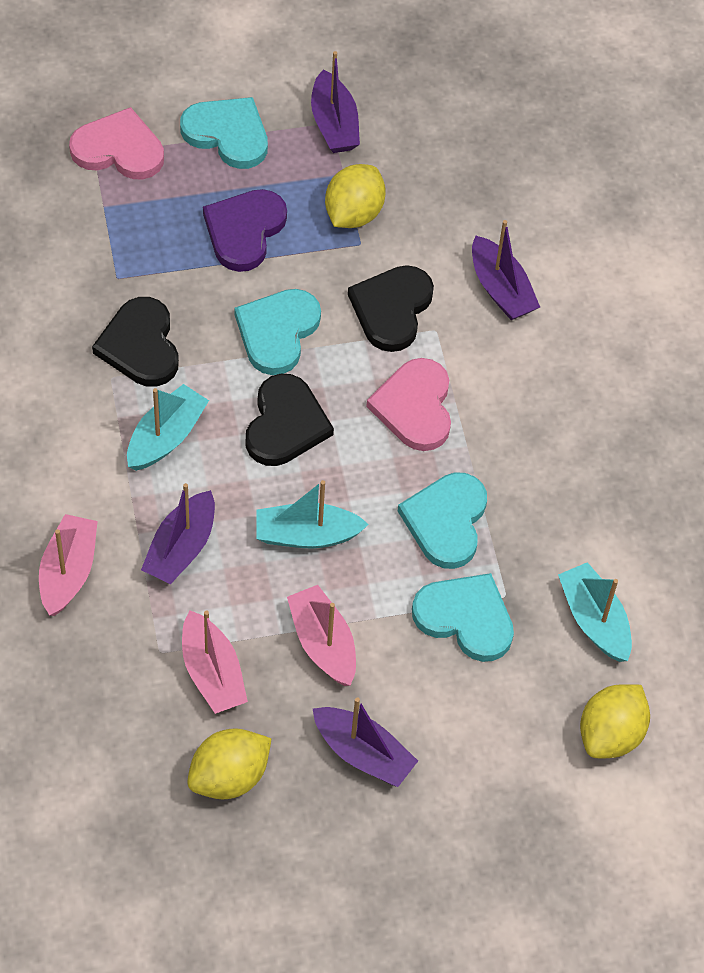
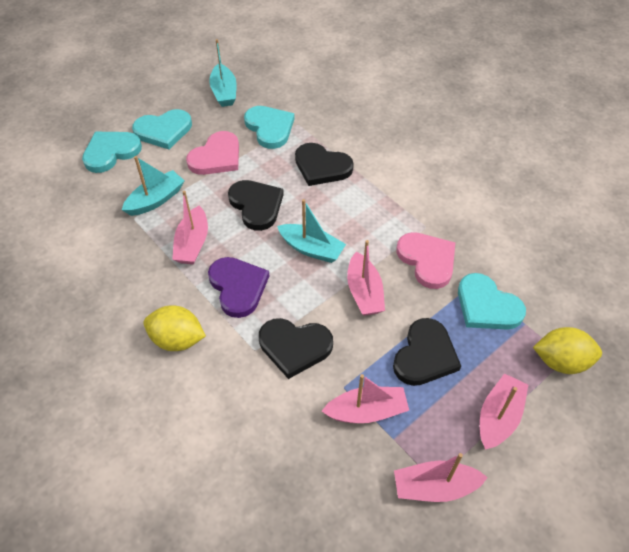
black heart: [92,297,179,387] [246,374,334,466] [348,265,434,352] = 3 -> [228,180,284,231] [259,318,333,379] [295,143,354,186] [393,318,461,386] = 4
pink boat: [39,514,98,616] [182,610,248,714] [287,585,356,686] = 3 -> [172,190,208,264] [322,374,409,423] [347,240,385,316] [394,453,488,502] [480,373,528,450] = 5
purple boat: [141,483,215,584] [311,51,360,153] [313,697,418,787] [472,220,540,320] = 4 -> none = 0
yellow lemon: [187,728,272,799] [325,164,386,228] [580,684,650,758] = 3 -> [144,305,206,351] [533,327,602,374] = 2

